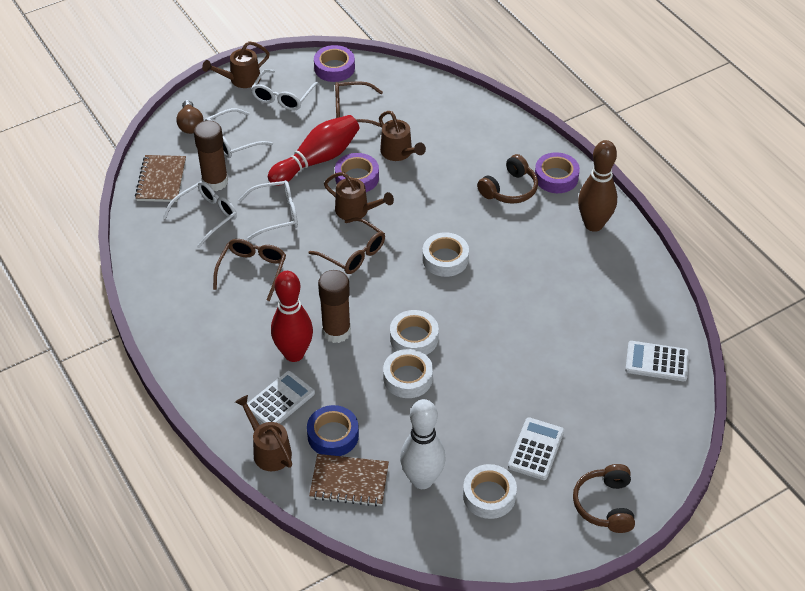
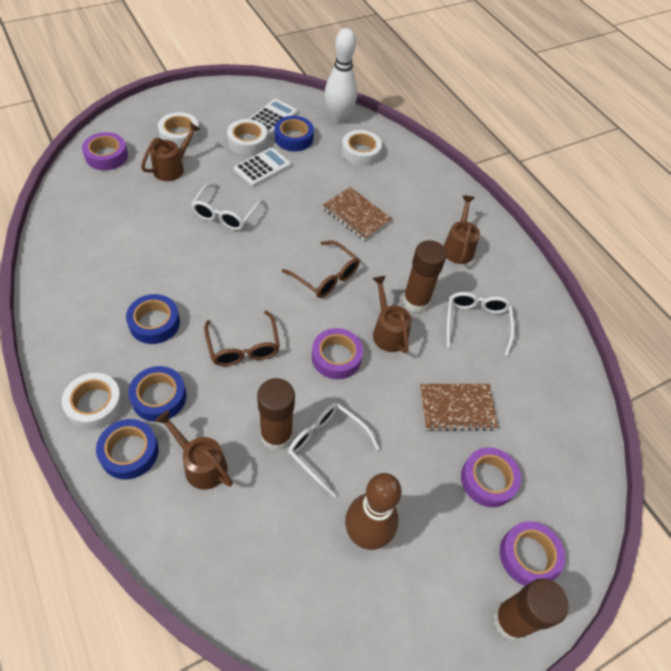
blue tape: [307,405,359,456] = 1 -> [96,419,159,479] [126,294,180,344] [128,366,186,422] [274,116,314,151] = 4
brown glasses: [213,239,286,301] [309,217,385,274] [335,81,383,128] = 3 -> [204,310,280,366] [282,240,360,298] = 2
brown glue stick: [194,120,228,191] [318,270,351,343] = 2 -> [257,378,295,451] [403,240,447,313] [493,578,569,641] = 3
brown headphones: [477,154,538,204] [573,464,635,533] = 2 -> none = 0
brown light bulb: [176,100,203,134] = 1 -> none = 0
purple tape: [314,45,355,82] [335,153,379,192] [535,152,580,193] = 3 -> [82,132,128,170] [312,328,363,379] [461,447,521,507] [500,521,565,586] = 4
red bowling pin: [268,115,360,186] [271,271,313,362] = 2 -> none = 0
white calculator: [247,371,315,424] [508,417,564,480] [625,341,689,381] = 3 -> [234,147,291,187] [249,99,297,136] = 2
white glasses: [163,181,237,248] [205,108,273,158] [238,180,298,240] [251,69,319,111] = 4 -> [191,183,264,230] [288,403,380,497] [447,292,514,356] = 3

